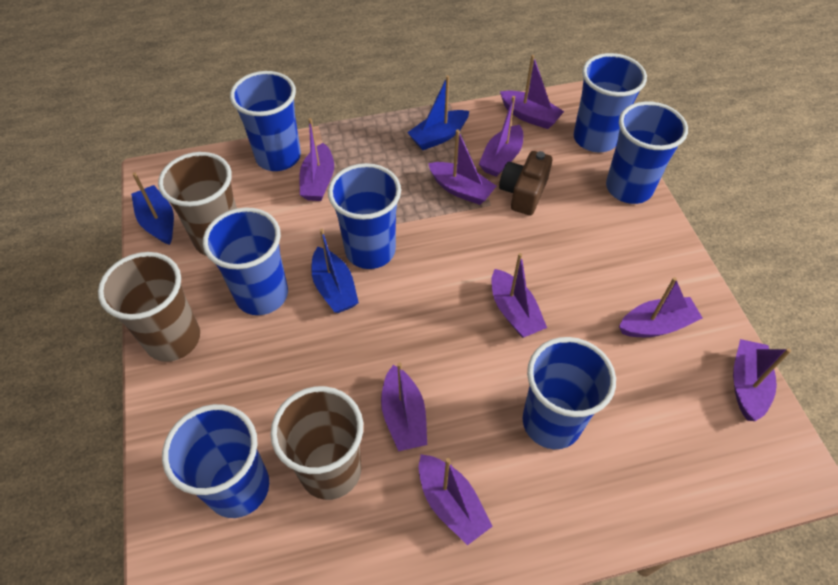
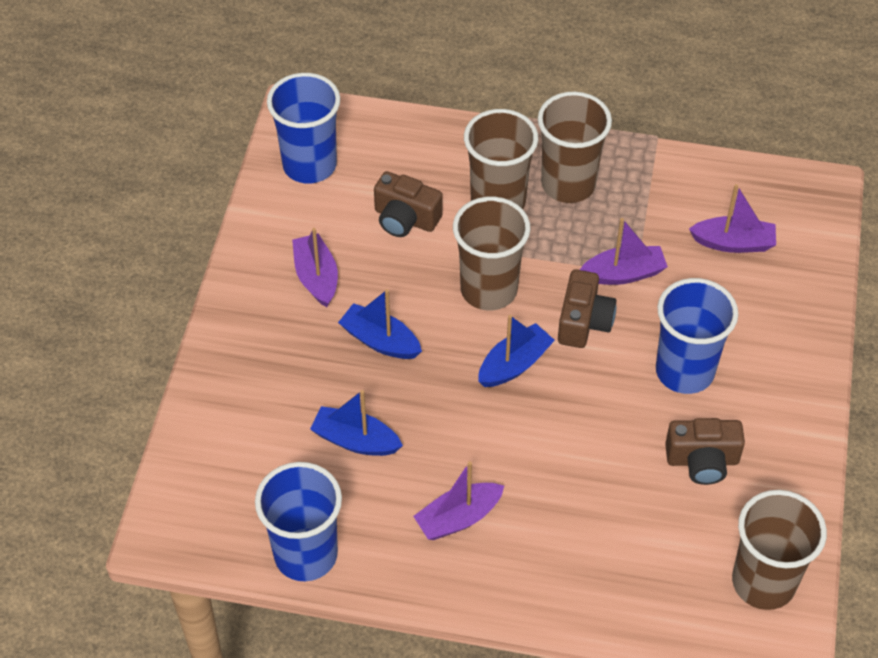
blue cup: [162,404,269,518] [203,207,288,315] [230,71,301,171] [328,163,401,269] [523,337,616,449] [574,53,647,152] [606,102,688,204] = 7 -> [255,462,342,581] [267,73,340,184] [656,278,738,394] = 3
brown camera: [499,151,552,215] = 1 -> [374,171,443,237] [558,269,617,348] [665,418,745,485] = 3
brown cup: [98,252,200,362] [158,152,237,256] [270,386,363,500] = 3 -> [453,197,530,310] [464,109,538,209] [538,92,612,203] [732,490,827,610] = 4
purple boat: [299,118,334,201] [381,362,427,451] [419,454,493,545] [428,129,496,205] [479,96,523,177] [491,253,547,338] [500,55,564,129] [619,277,703,337] [733,339,791,421] = 9 -> [292,228,338,307] [413,461,504,540] [580,218,668,285] [689,184,776,253] = 4

